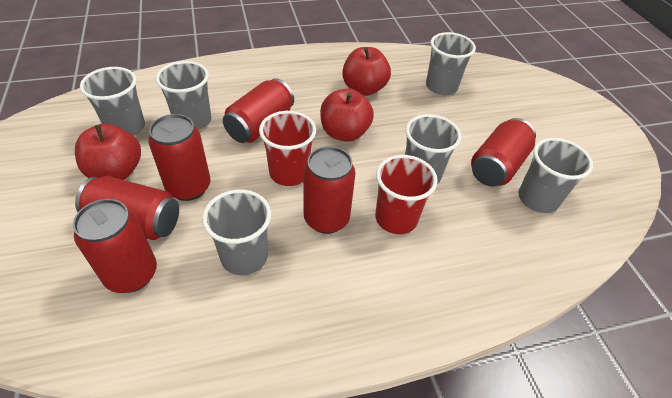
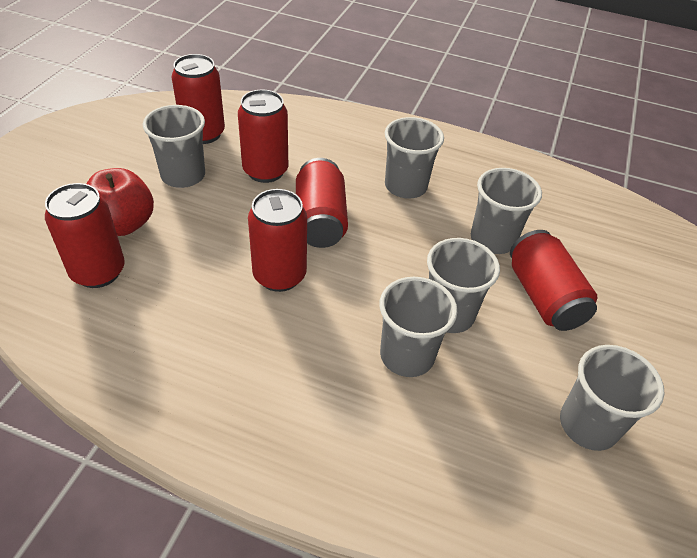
red apple: [75,124,141,180] [320,88,374,142] [342,47,391,96] = 3 -> [86,168,154,236] = 1
red cup: [259,111,316,186] [375,155,438,234] = 2 -> none = 0

